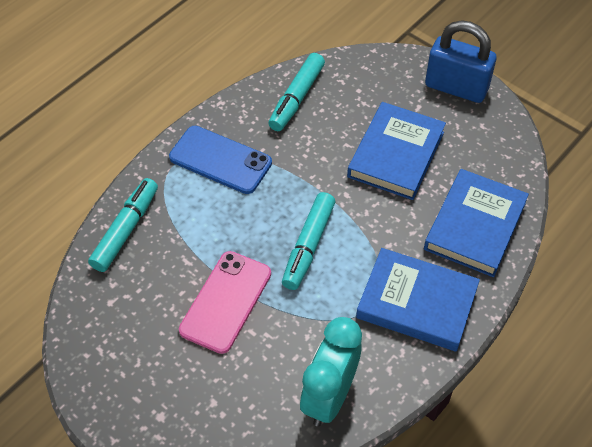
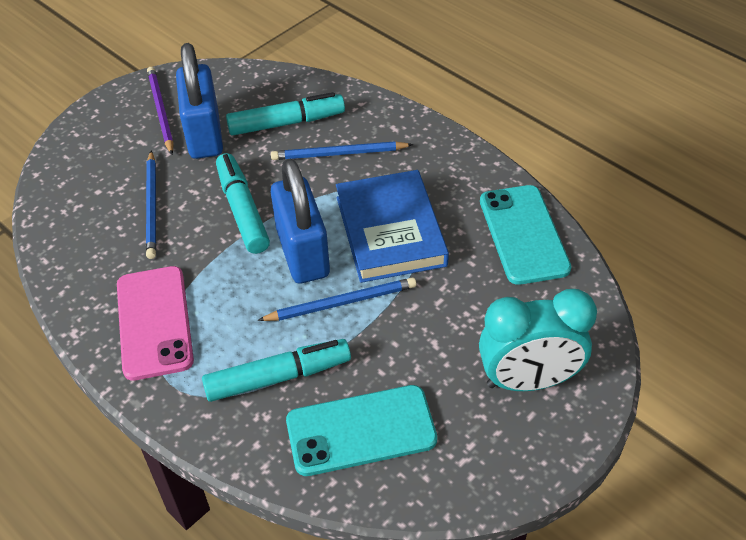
blue book: [347,102,446,200] [356,248,480,351] [424,169,529,277] = 3 -> [336,170,449,283] = 1
blue padlock: [425,21,497,103] = 1 -> [176,43,223,159] [271,159,330,284] = 2
blue pencil: none = 0 -> [146,151,156,259] [257,277,416,321] [271,141,413,160] = 3
blue phone: [169,126,272,194] = 1 -> none = 0
purple pencil: none = 0 -> [147,67,174,155] = 1
turquoise phone: none = 0 -> [286,385,437,476] [480,185,571,285] = 2

